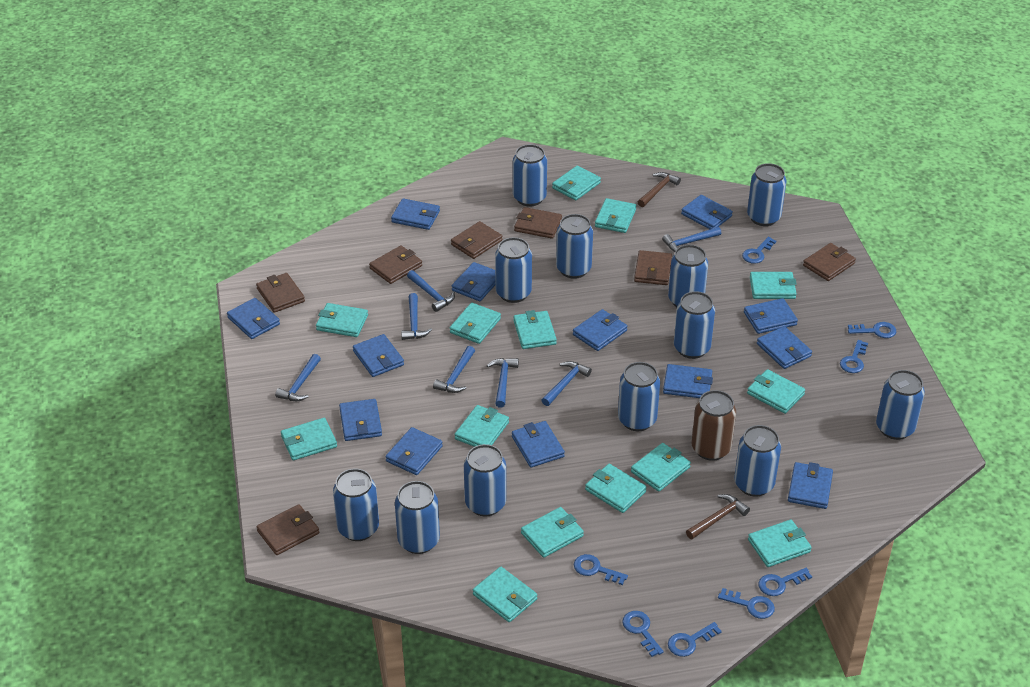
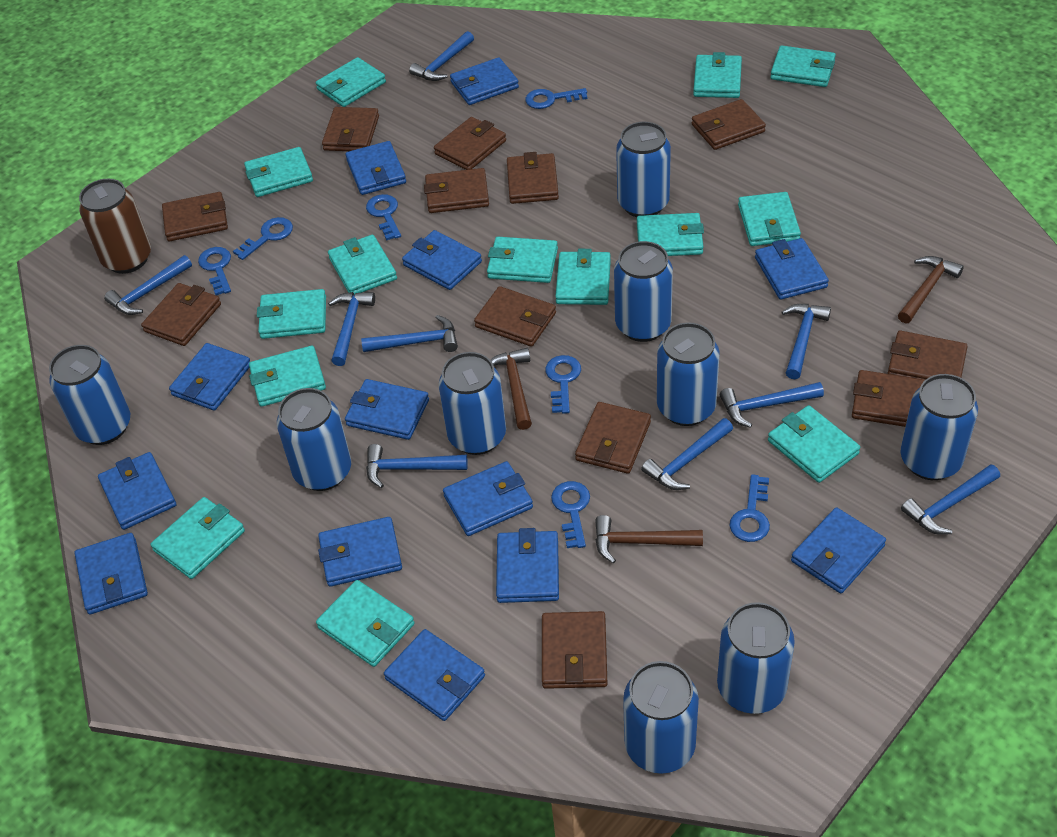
blue can: [333,469,379,541] [395,481,440,554] [464,444,506,516] [495,237,532,303] [513,144,547,207] [556,214,593,279] [618,362,660,431] [668,245,708,307] [674,291,715,359] [734,425,781,497] [747,163,786,226] [876,370,925,440] = 12 -> [49,345,130,445] [277,388,351,491] [439,352,506,455] [614,241,673,342] [616,122,671,217] [623,661,699,774] [657,322,720,426] [717,602,795,714] [900,374,978,480] = 9
blue hammer: [275,354,321,401] [401,293,432,340] [407,270,455,312] [433,346,475,393] [487,358,519,408] [541,361,592,406] [662,227,721,252] = 7 -> [104,255,192,315] [328,292,375,366] [361,315,458,352] [366,444,468,488] [409,31,474,81] [641,418,733,490] [720,382,824,428] [782,304,831,379] [901,464,1000,535] = 9
blue key: [574,554,628,585] [622,611,664,657] [668,622,722,657] [718,588,775,619] [742,237,776,264] [758,568,812,596] [840,340,868,373] [848,322,896,338] = 8 -> [198,247,231,295] [233,217,293,260] [366,194,401,240] [525,88,587,109] [545,355,581,414] [551,481,590,548] [730,474,770,542] = 7
brown hammer: [638,172,681,207] [686,494,750,539] = 2 -> [491,348,532,430] [595,515,703,564] [898,256,964,324] = 3
brown wallet: [256,273,305,313] [257,504,319,555] [369,245,422,284] [451,221,502,259] [514,207,562,239] [634,250,672,285] [803,243,856,281] = 7 -> [141,283,221,346] [162,192,228,241] [322,107,379,151] [424,168,489,213] [434,117,506,170] [474,286,556,347] [507,152,559,204] [542,611,608,689] [575,402,651,474] [692,99,766,150] [852,370,925,427] [887,330,968,380] = 12

